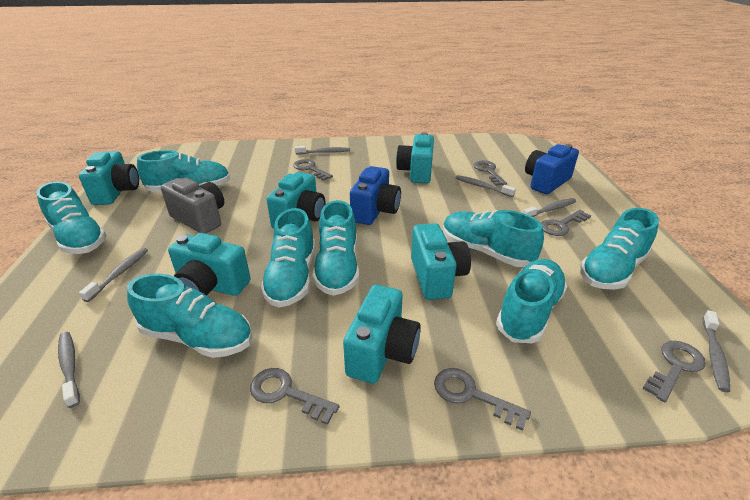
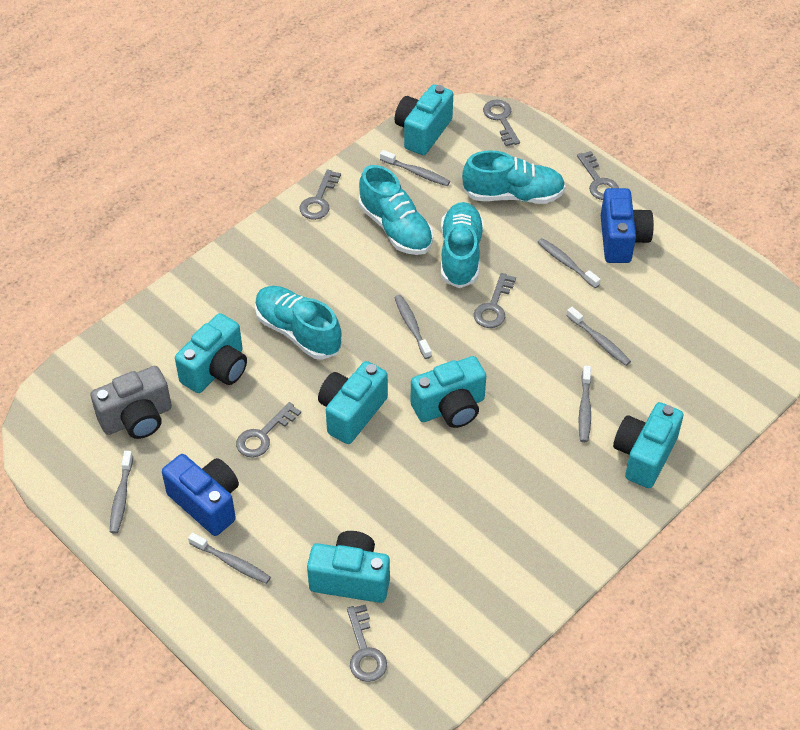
grey toothbrush: [58,332,80,408] [79,248,148,302] [295,146,350,154] [456,175,516,197] [523,198,576,217] [703,310,730,392] = 6 -> [110,451,133,534] [188,532,271,584] [380,150,450,186] [394,295,432,359] [537,238,601,288] [567,307,631,366] [579,366,591,442] = 7
turquoise shoe: [36,181,107,254] [127,273,252,358] [137,150,230,192] [260,208,315,308] [312,200,359,296] [443,210,544,267] [496,259,567,343] [580,208,659,290] = 8 -> [255,286,342,360] [359,165,433,255] [441,202,484,288] [462,150,566,204] = 4

